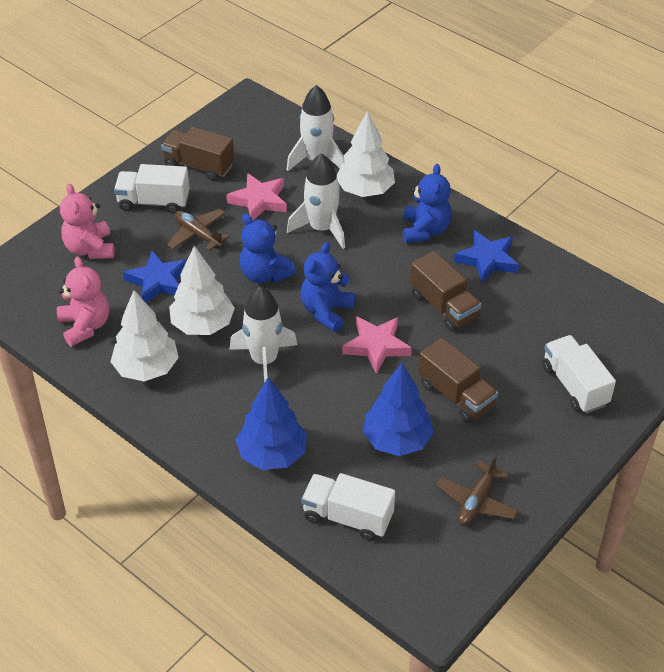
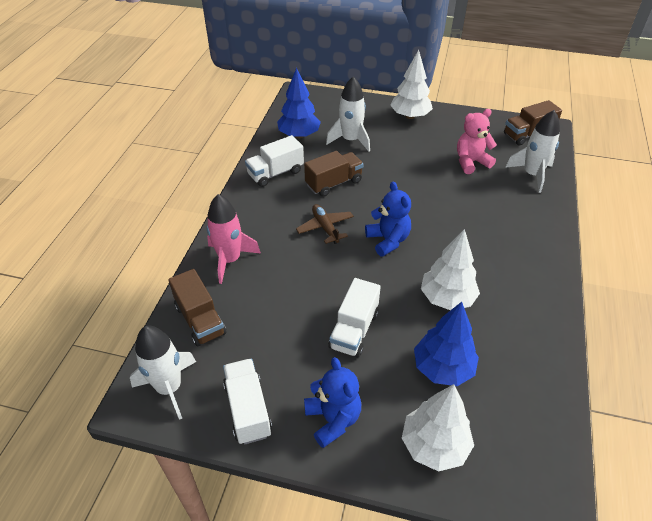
blue star: [123,250,187,303] [454,230,519,283] = 2 -> none = 0
blue teddy bear: [239,213,296,283] [300,242,356,332] [403,164,452,243] = 3 -> [304,357,361,448] [365,182,411,257] = 2
brown plane: [167,209,230,251] [436,454,518,526] = 2 -> [296,204,354,244] = 1
pink rocket: none = 0 -> [206,194,261,284] = 1
pink star: [226,173,287,221] [342,316,412,374] = 2 -> none = 0
pink teddy bear: [57,256,109,347] [60,184,115,259] = 2 -> [457,109,497,174] = 1

